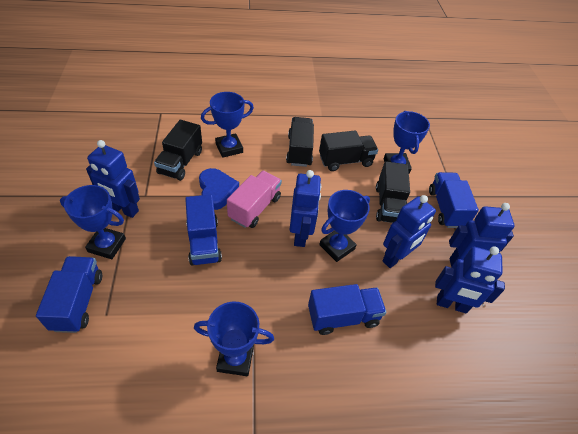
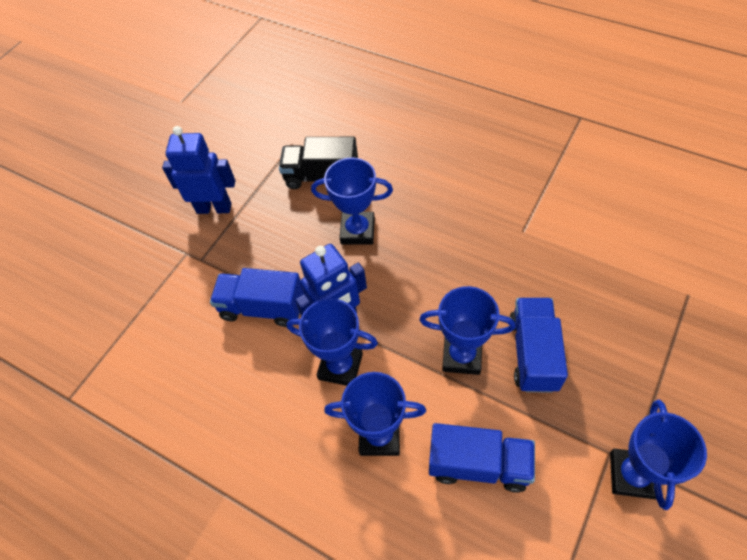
black truck: [154,120,202,181] [286,117,314,167] [319,131,378,171] [376,162,410,223] = 4 -> [279,137,358,189] = 1
blue heart: [199,168,239,210] = 1 -> none = 0
blue robot: [86,140,140,218] [290,170,322,247] [382,195,436,268] [435,246,505,313] [449,203,515,267] = 5 -> [162,126,235,214] [295,244,367,316] = 2
blue truck: [36,256,102,333] [185,195,222,266] [308,284,387,335] [429,172,479,228] = 4 -> [210,268,304,327] [429,423,535,493] [509,298,568,393] = 3
pink truck: [227,171,282,228] = 1 -> none = 0

